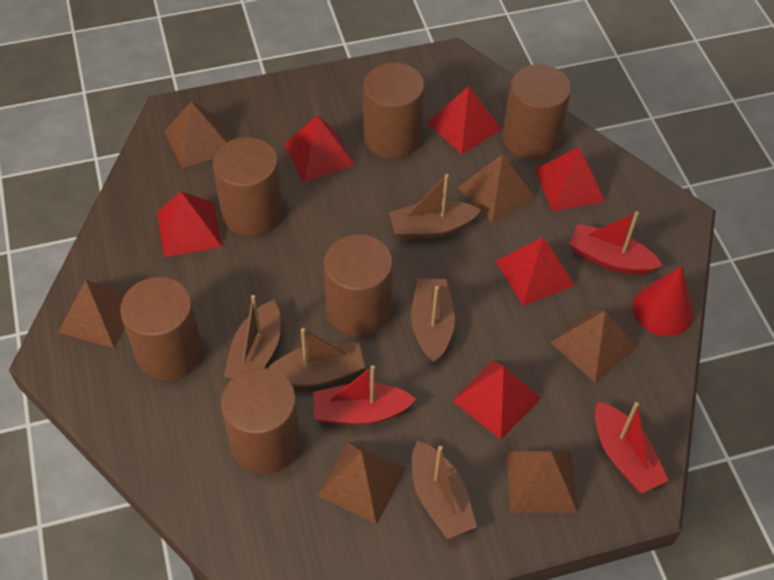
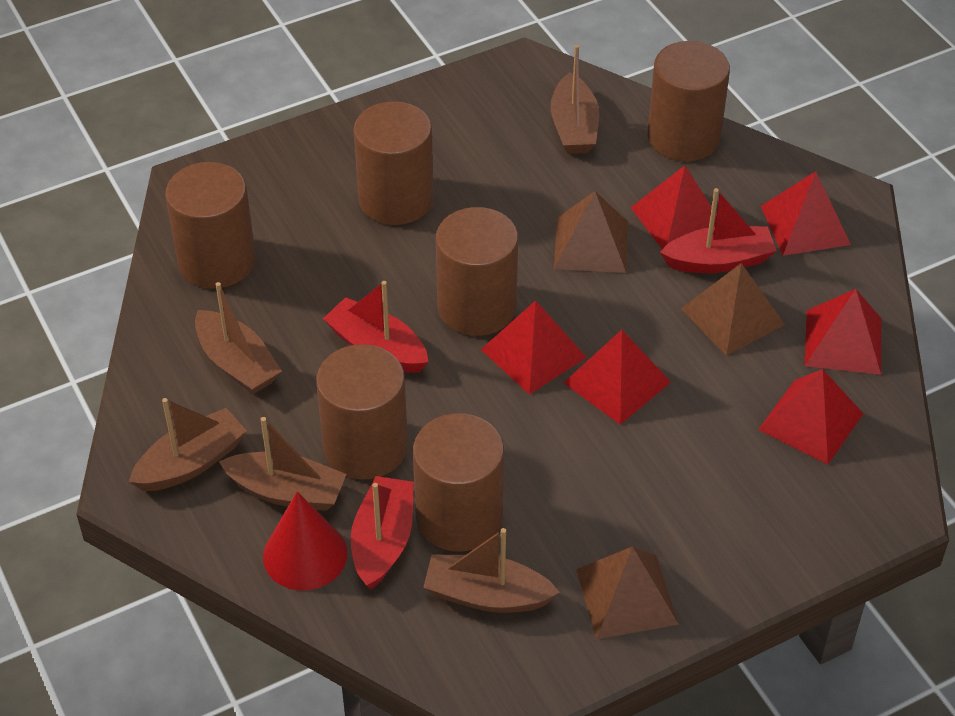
brown pyramid: [58,280,125,348] [164,101,228,169] [317,442,406,524] [458,154,535,223] [506,451,578,513] [550,309,637,383] = 6 -> [554,191,628,273] [576,546,679,639] [681,263,785,356] = 3

